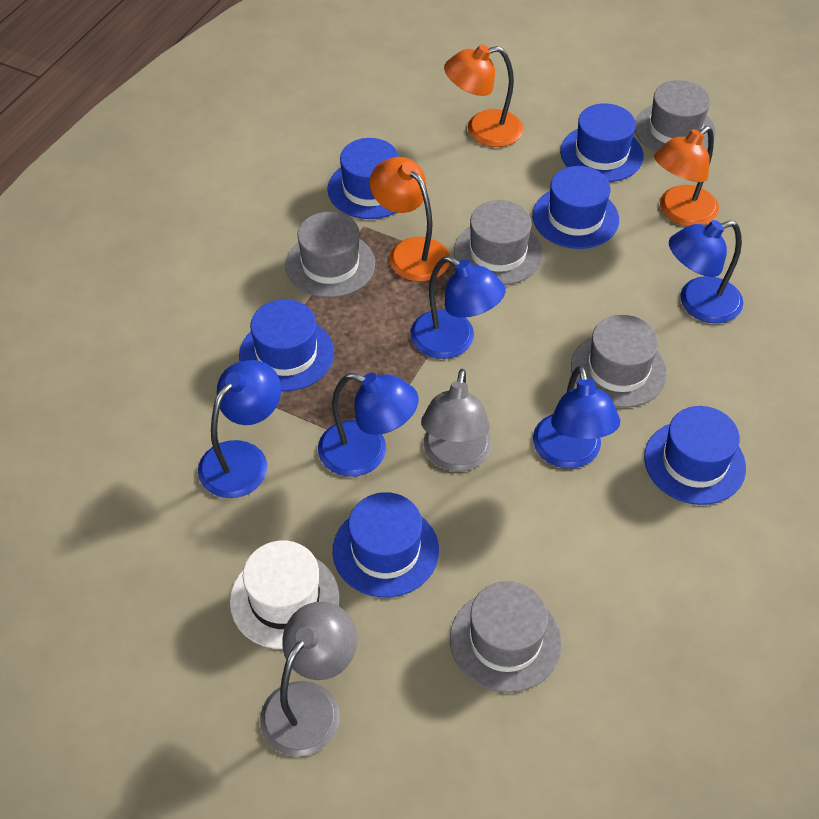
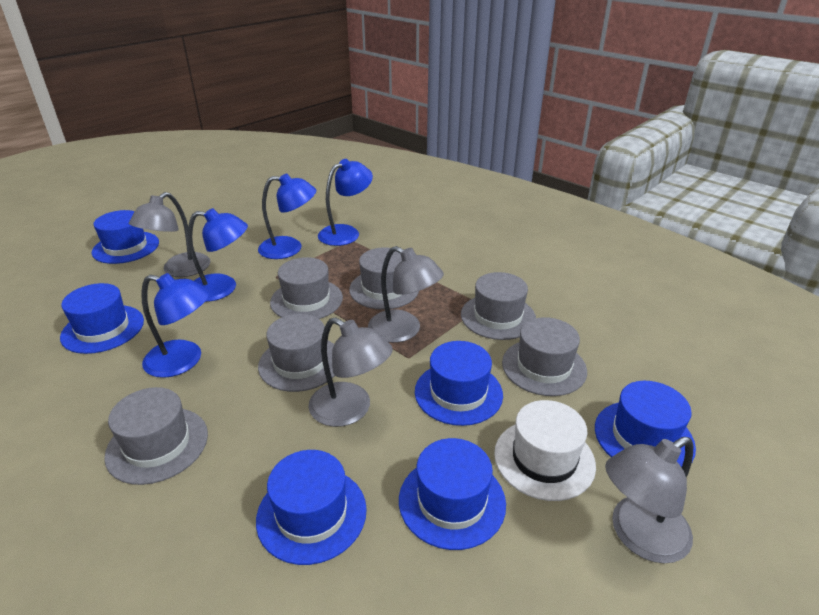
blue lamp: [198,360,281,498] [318,373,419,477] [410,256,506,359] [533,366,620,468] [669,220,743,323] = 5 -> [141,273,210,378] [188,208,248,302] [258,174,316,259] [318,159,373,246] = 4
grey hat: [285,212,375,298] [450,581,562,693] [454,200,543,285] [571,315,667,408] [635,80,716,152] = 5 -> [104,387,208,485] [258,314,335,392] [270,257,343,319] [349,247,419,310] [461,272,536,340] [502,317,587,396] = 6
grey lamp: [260,601,357,756] [421,369,492,472] = 2 -> [129,192,210,277] [309,317,393,427] [368,246,444,343] [605,437,693,563] = 4
orange lamp: [370,157,450,282] [444,44,523,147] [654,126,719,226] = 3 -> none = 0

